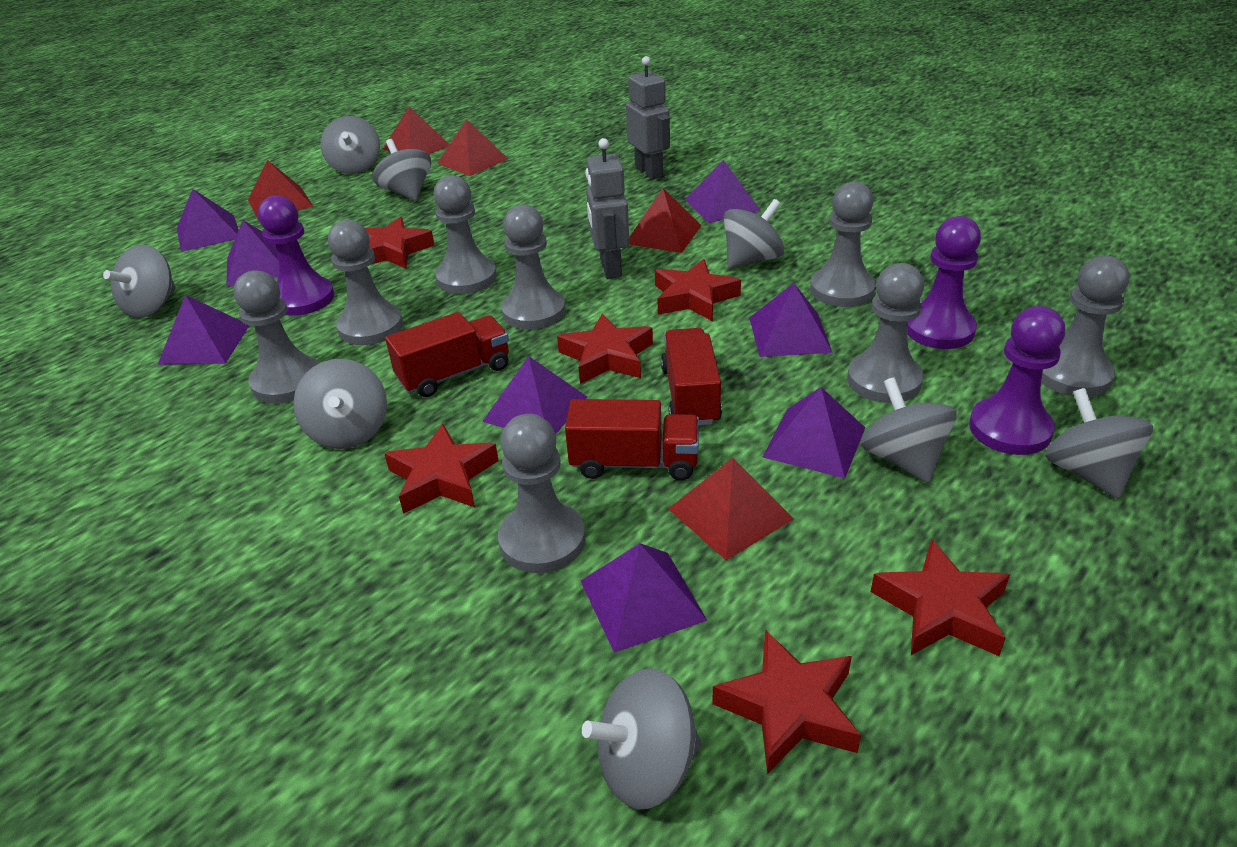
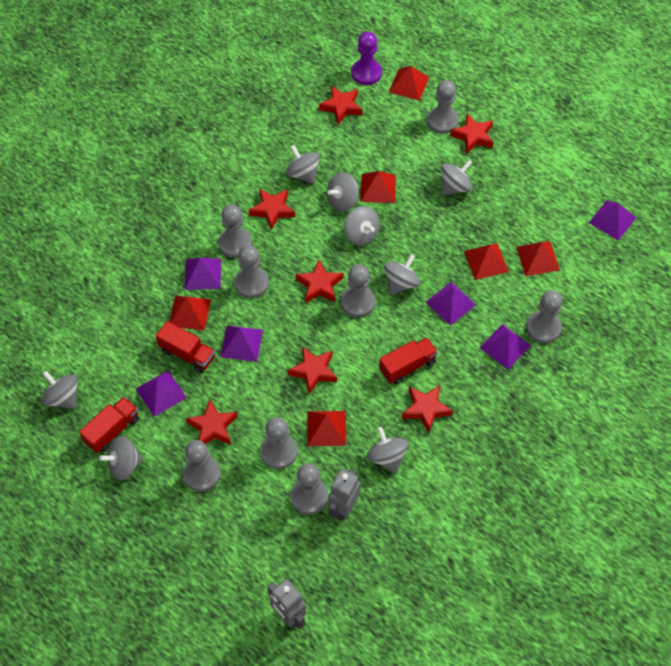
purple pawn: [258,195,334,316] [908,216,981,349] [969,306,1065,455] = 3 -> [351,31,382,85] = 1
purple pyramid: [158,295,249,365] [177,189,239,252] [226,220,279,287] [482,356,587,434] [581,543,707,653] [685,160,761,223] [749,283,833,357] [763,387,865,478] = 8 -> [136,370,187,417] [184,258,221,290] [221,326,263,362] [426,282,476,326] [479,324,531,369] [589,200,636,240] = 6
red pyramid: [248,160,314,221] [383,107,450,155] [438,119,508,176] [629,188,702,253] [668,458,794,560] = 5 -> [170,296,211,330] [307,411,346,446] [360,171,396,203] [389,66,429,101] [464,243,509,280] [516,241,560,276] = 6
red star: [365,216,435,268] [384,423,499,514] [557,313,653,384] [655,259,741,321] [712,630,861,774] [871,539,1010,656] = 6 -> [186,400,238,445] [249,188,295,230] [288,346,337,394] [296,260,344,303] [319,86,362,125] [402,385,453,433] [450,114,494,154] = 7

